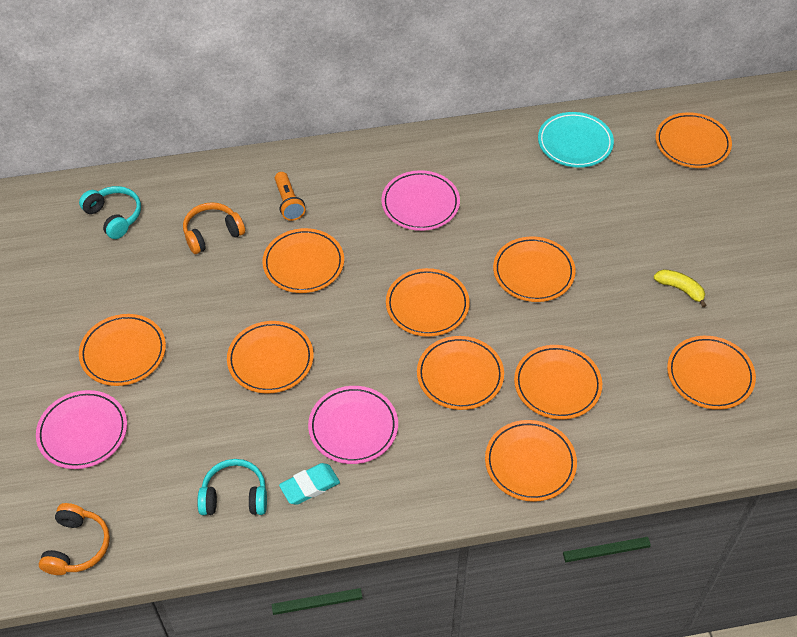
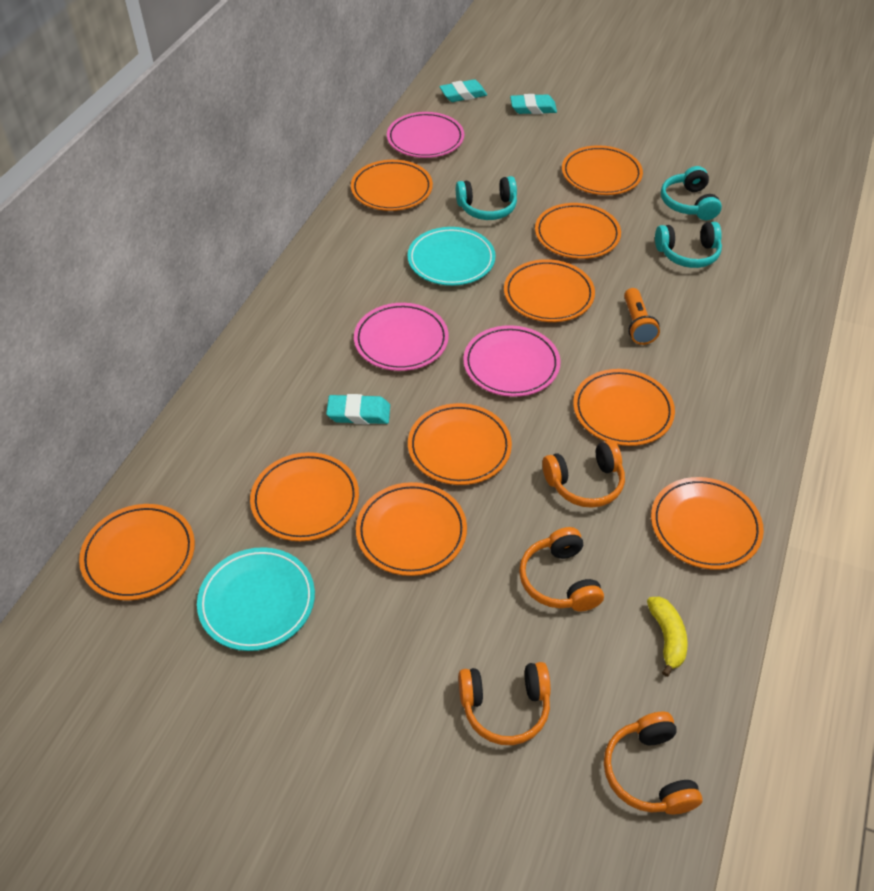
orange headphones: [39,503,110,575] [183,202,245,254] = 2 -> [458,662,551,745] [519,527,604,611] [542,440,625,508] [604,712,703,814] = 4
turquoise eraser: [279,463,340,505] = 1 -> [326,394,390,425] [439,79,487,102] [510,94,557,114] = 3
turquoise headphones: [79,186,141,239] [197,459,267,515] = 2 -> [456,176,517,220] [655,222,722,268] [661,166,722,220] = 3
turquoise plate: [538,112,614,168] = 1 -> [197,547,315,651] [408,227,495,286] = 2

